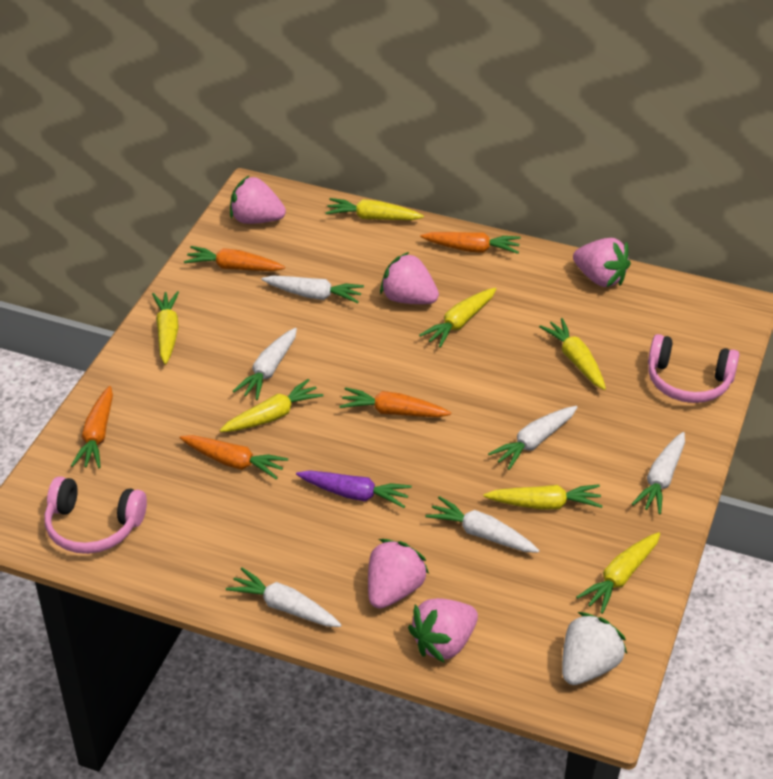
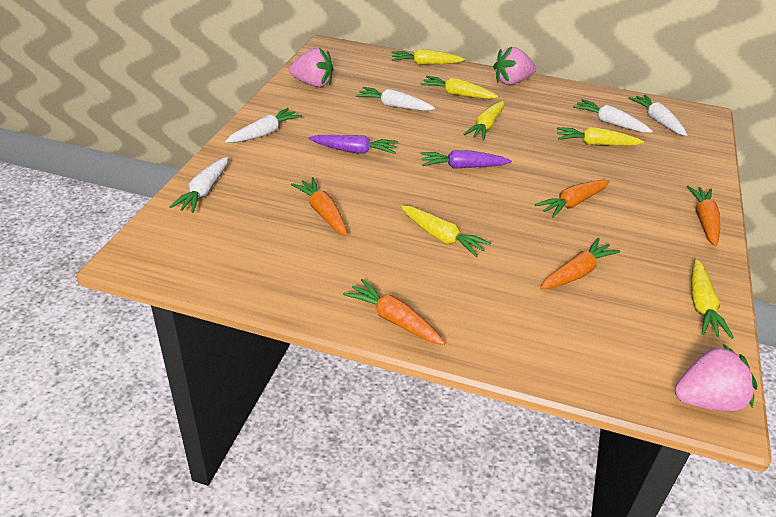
pink headphones: [44,476,147,554] [648,334,739,403] = 2 -> none = 0
pink strawberry: [230,175,286,224] [368,539,429,609] [380,252,439,304] [408,598,478,663] [573,238,631,287] = 5 -> [289,48,333,87] [493,47,536,85] [675,344,758,411] = 3
purple carrot: [296,470,412,508] = 1 -> [308,135,398,154] [420,150,512,169] = 2
white carrot: [226,568,341,627] [233,328,297,400] [262,276,364,303] [426,496,540,553] [488,406,577,470] [632,432,685,514] = 6 -> [169,157,228,213] [225,108,302,143] [356,87,435,111] [573,99,653,133] [628,95,687,136] = 5
white strawberry: [562,612,627,685] = 1 -> none = 0
yellow carrot: [152,291,179,364] [220,379,323,432] [325,198,424,220] [419,288,496,348] [483,484,602,510] [539,318,606,390] [576,532,660,614] = 7 -> [392,49,465,65] [401,206,491,257] [421,76,498,99] [463,101,504,141] [557,127,644,146] [691,259,734,339] = 6

